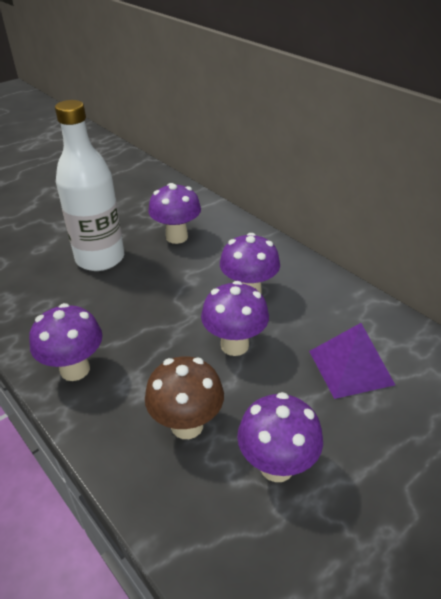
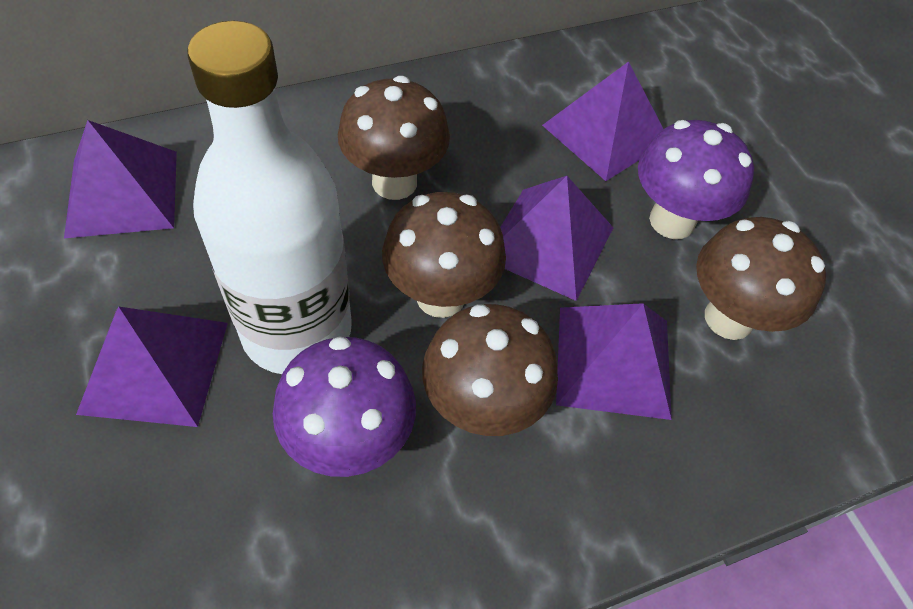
brown mushroom: [145,356,224,439] = 1 -> [338,76,450,200] [382,192,506,318] [422,304,558,436] [696,217,826,340] = 4
purple mushroom: [29,303,102,381] [148,183,201,244] [201,281,269,356] [220,233,280,293] [237,392,323,482] = 5 -> [273,336,416,477] [638,120,754,239] = 2
purple pyramid: [309,323,395,399] = 1 -> [64,120,177,238] [76,306,228,427] [500,176,613,301] [542,61,663,181] [556,303,672,420] = 5

